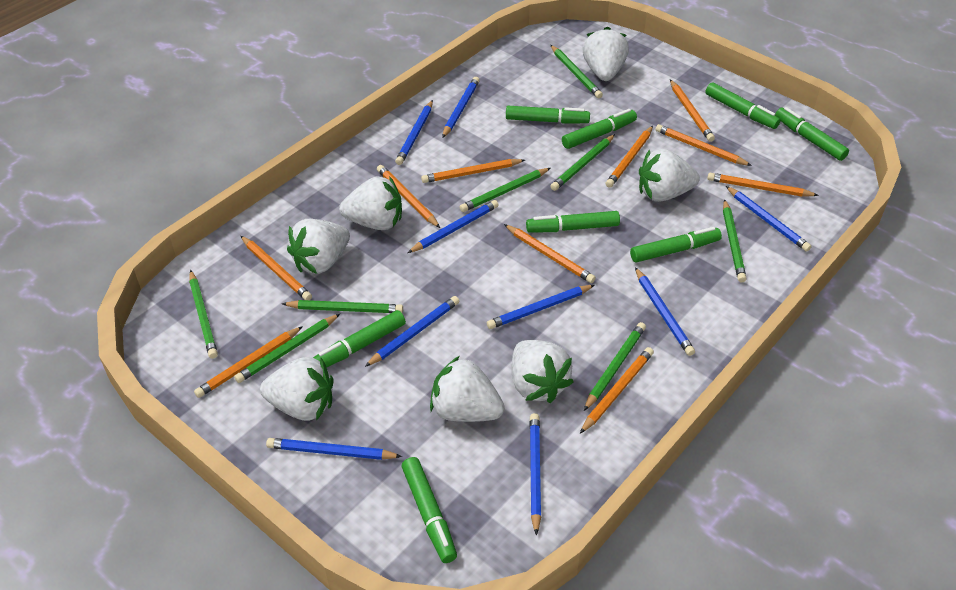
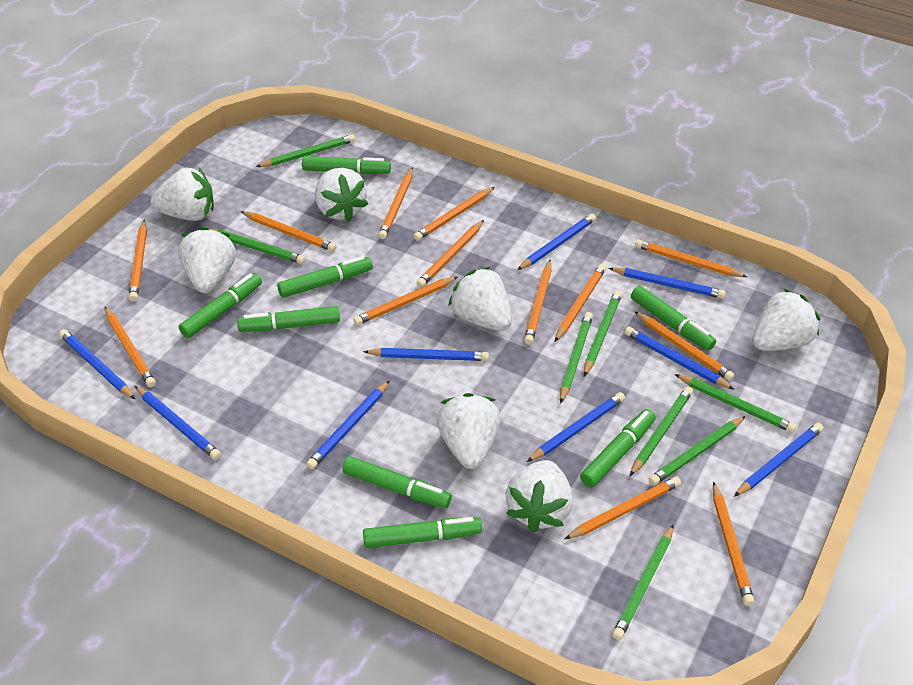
orange pencil: [194,326,303,398] [241,236,312,300] [377,165,440,228] [421,159,525,183] [504,224,596,283] [580,347,654,434] [606,126,653,188] [655,124,752,166] [670,79,715,142] [707,173,819,197] = 10 -> [105,307,156,387] [129,220,147,301] [240,211,336,252] [353,277,457,325] [378,167,413,239] [413,187,495,241] [417,220,484,287] [524,260,551,344] [555,264,606,342] [565,476,681,539] [634,311,735,381] [635,239,747,277] [713,482,754,606] = 13

